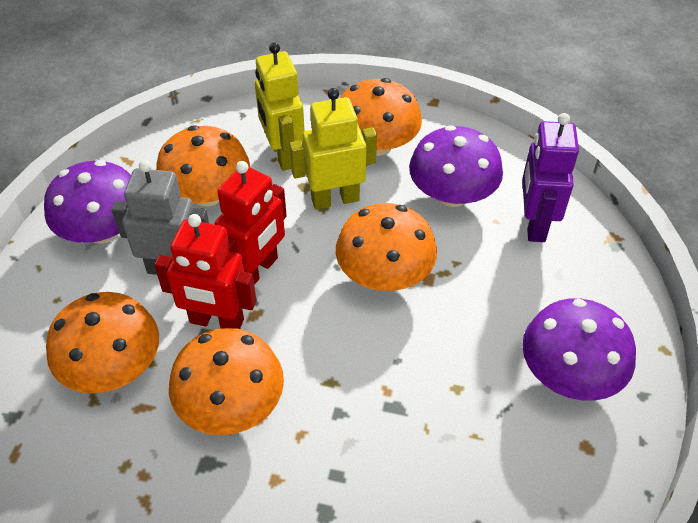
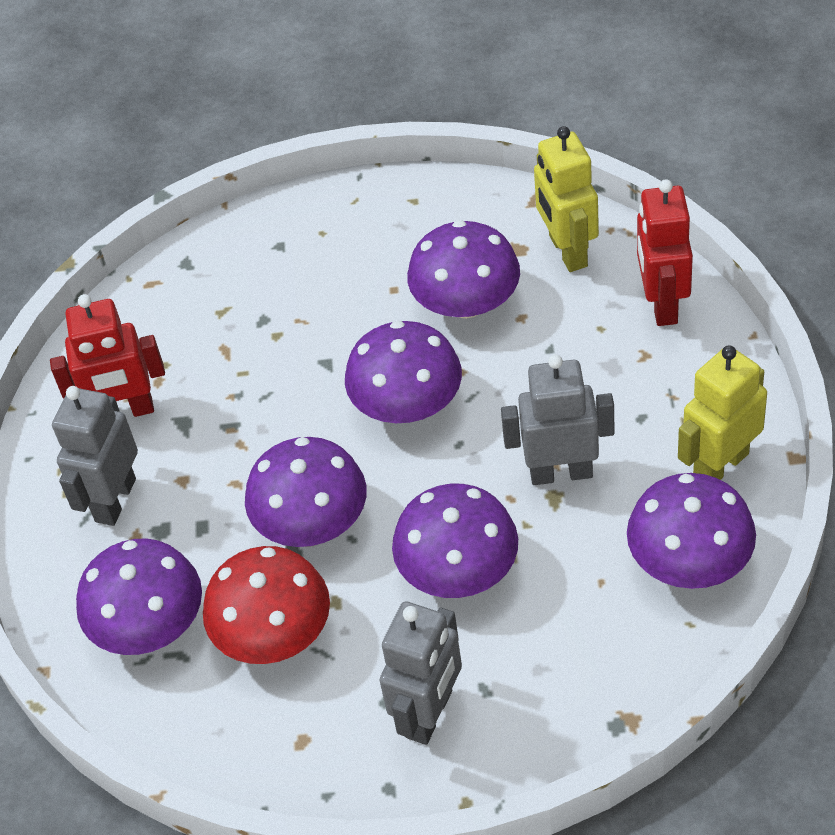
grey robot: [112,160,209,275] = 1 -> [52,386,138,526] [380,602,462,745] [501,354,614,485] = 3
orange mushroom: [46,292,159,393] [156,126,250,206] [169,328,284,435] [336,203,437,291] [340,78,422,156] = 5 -> none = 0
purple mushroom: [44,160,131,244] [409,125,503,207] [522,298,636,401] = 3 -> [76,538,202,655] [245,437,366,547] [345,321,462,423] [392,484,518,598] [407,220,520,319] [627,473,756,589] = 6
purple robot: [522,113,579,242] = 1 -> none = 0
red mushroom: none = 0 -> [203,546,330,664] = 1

